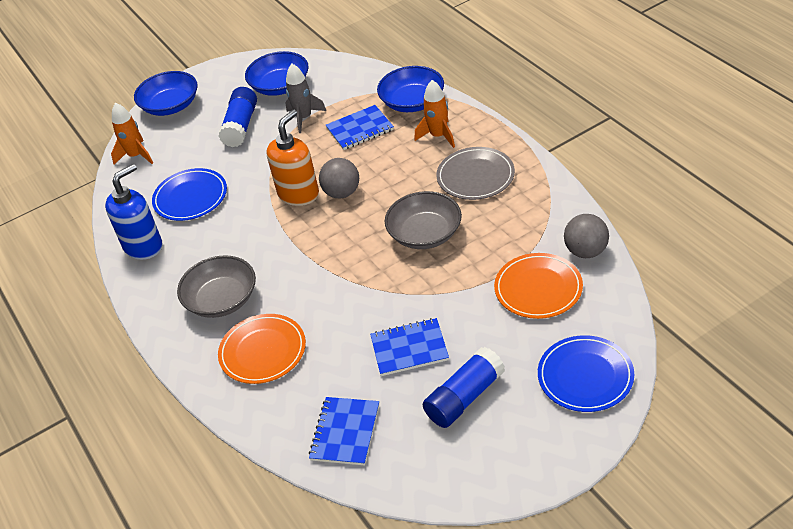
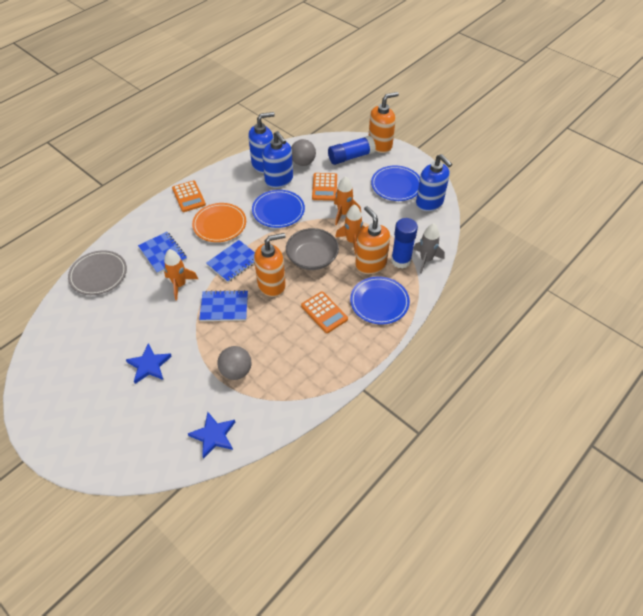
blue bowl: [134,71,198,116] [245,51,309,96] [377,66,444,112] = 3 -> none = 0
blue plate: [152,168,227,221] [538,335,634,412] = 2 -> [252,190,305,228] [350,276,410,325] [371,165,420,201] = 3
blue soap dispenser: [105,164,162,260] = 1 -> [248,112,275,173] [262,131,293,188] [416,154,452,211] = 3
blue star: none = 0 -> [126,343,172,384] [188,412,235,459] = 2
grey bowl: [177,255,256,318] [385,191,462,249] = 2 -> [286,228,339,270] = 1
orange calculator: none = 0 -> [172,180,206,212] [301,292,348,333] [312,173,337,201] = 3
orange plate: [218,314,306,384] [494,253,583,319] = 2 -> [192,203,246,242] = 1
orange rocket: [111,103,153,164] [415,80,455,148] = 2 -> [164,249,198,300] [334,176,361,225] [335,204,365,255] = 3
orange soap dispenser: [266,110,319,206] = 1 -> [254,233,286,297] [355,206,390,274] [369,92,399,153] = 3

